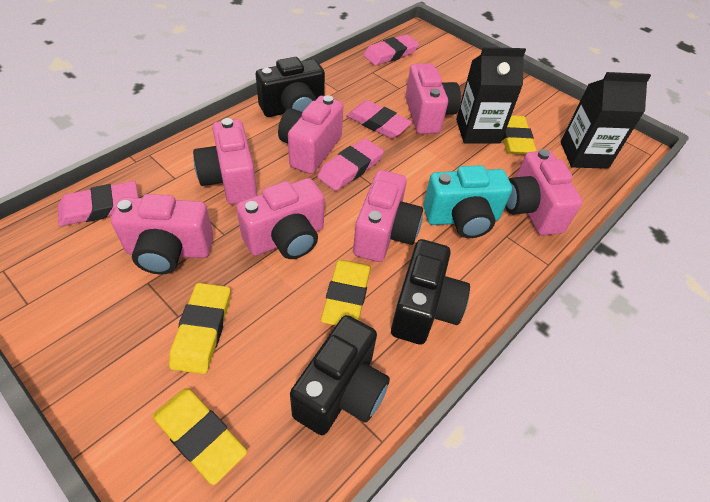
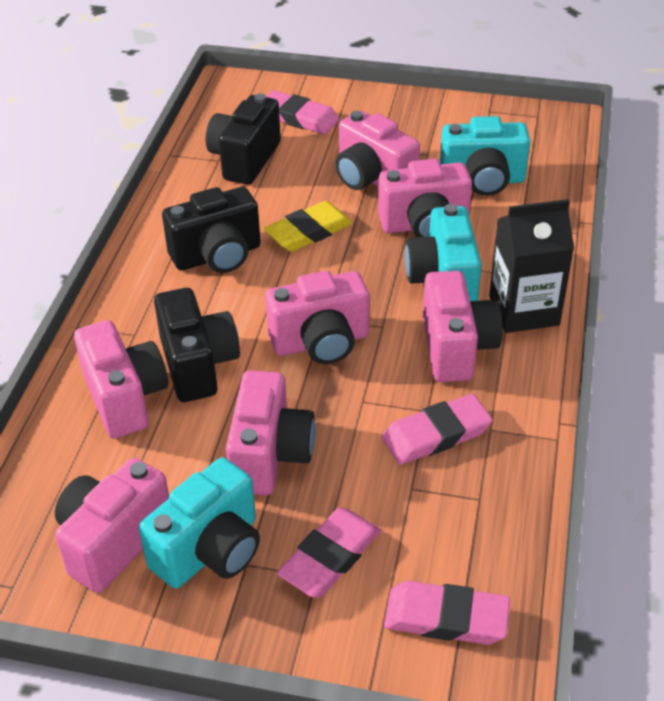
black carton: [456,47,526,143] [561,72,651,169] = 2 -> [489,199,574,333] = 1
turquoise camera: [423,165,512,238] = 1 -> [139,457,260,589] [405,204,482,301] [440,116,531,196] = 3
yellow eraser: [152,388,247,485] [169,283,230,374] [321,260,371,325] [502,115,537,154] = 4 -> [264,201,353,252] = 1

